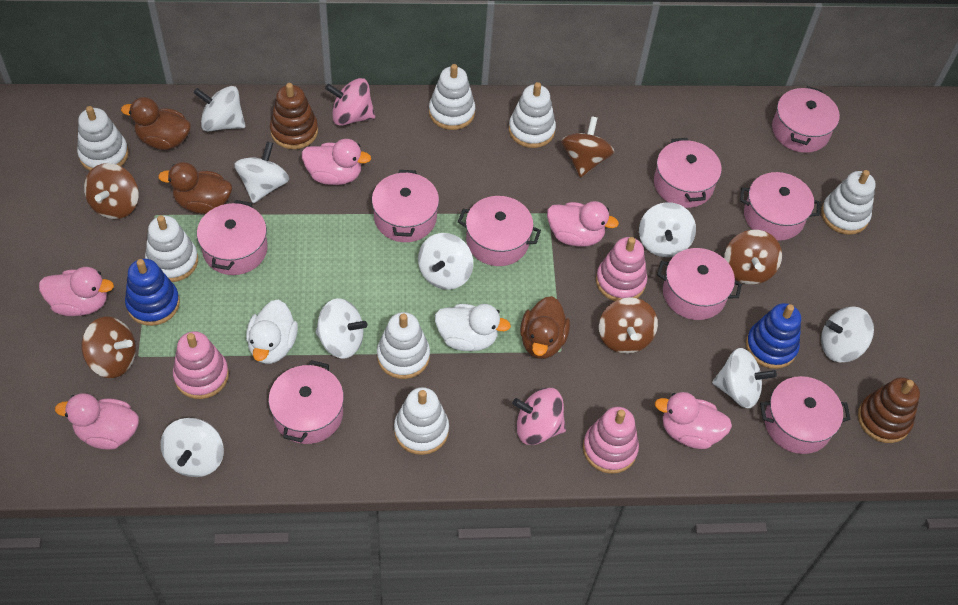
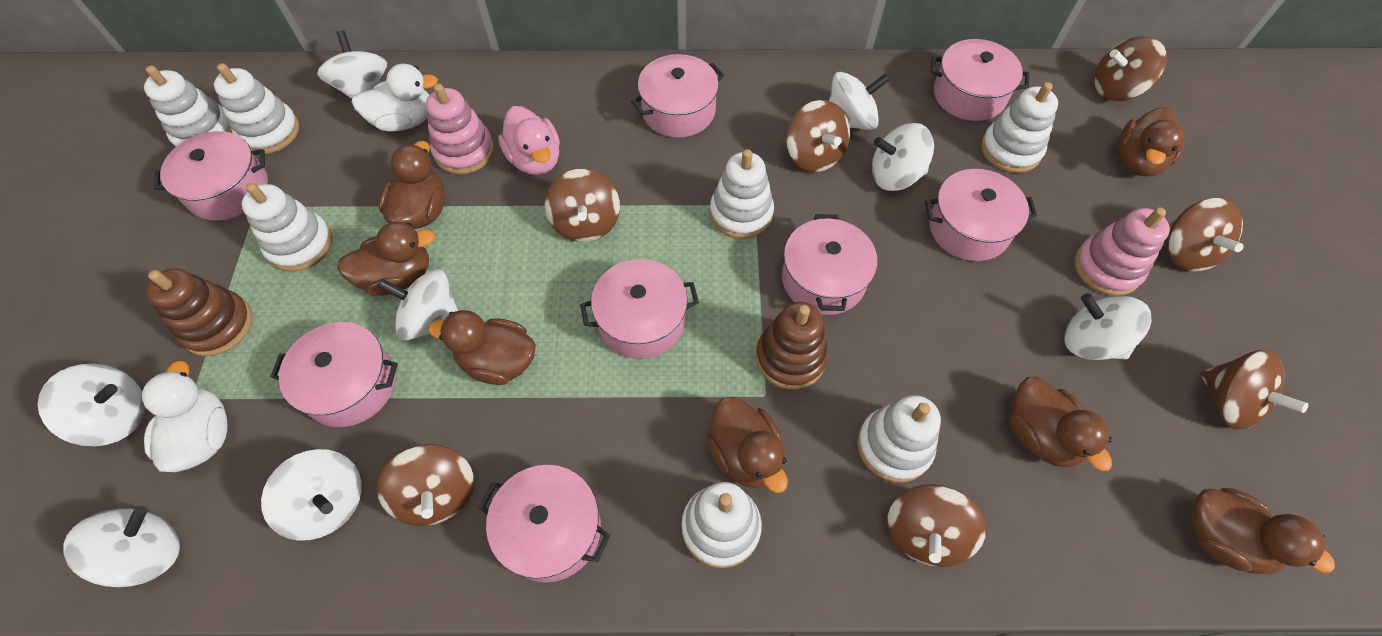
blue stacking toy: [125,259,180,326] [746,303,801,369] = 2 -> none = 0
brown duck: [121,97,191,150] [158,162,232,214] [520,296,570,359] = 3 -> [337,221,435,296] [379,141,445,229] [428,310,536,385] [706,397,788,493] [1009,377,1112,471] [1119,108,1185,176] [1191,488,1335,574] = 7
brown spinning top: [81,317,136,378] [84,163,139,219] [561,116,614,178] [599,297,658,354] [724,230,782,285] = 5 -> [377,444,474,526] [545,169,620,242] [786,100,850,172] [887,484,986,567] [1094,37,1167,101] [1167,198,1243,272] [1200,350,1308,430] = 7
pink duck: [39,267,114,316] [55,393,139,450] [302,139,371,185] [547,201,619,246] [655,392,732,449] = 5 -> [498,106,560,175] = 1
pink pot: [197,200,268,275] [268,360,344,444] [372,170,439,242] [458,196,541,266] [654,138,722,208] [657,248,742,320] [740,172,820,241] [760,376,850,454] [772,86,840,153] = 9 -> [154,131,268,221] [270,322,398,427] [478,465,611,583] [580,259,699,359] [631,54,724,138] [782,214,877,315] [925,169,1037,261] [930,39,1029,121] = 8
pink spinning top: [325,78,375,126] [513,388,566,445] = 2 -> none = 0
pink stacking toy: [173,331,229,399] [583,407,639,474] [596,237,647,301] = 3 -> [426,84,494,174] [1074,208,1170,296] = 2

